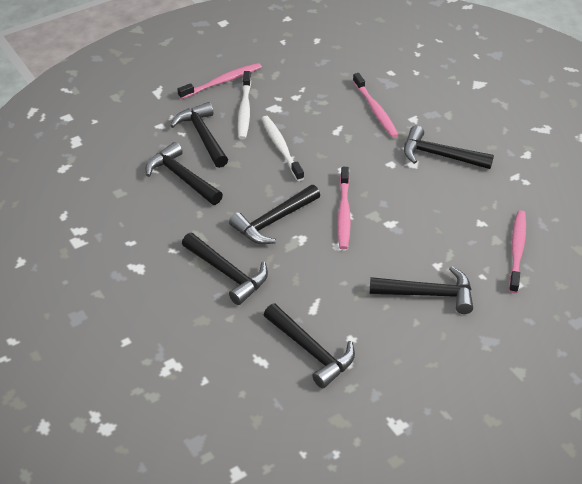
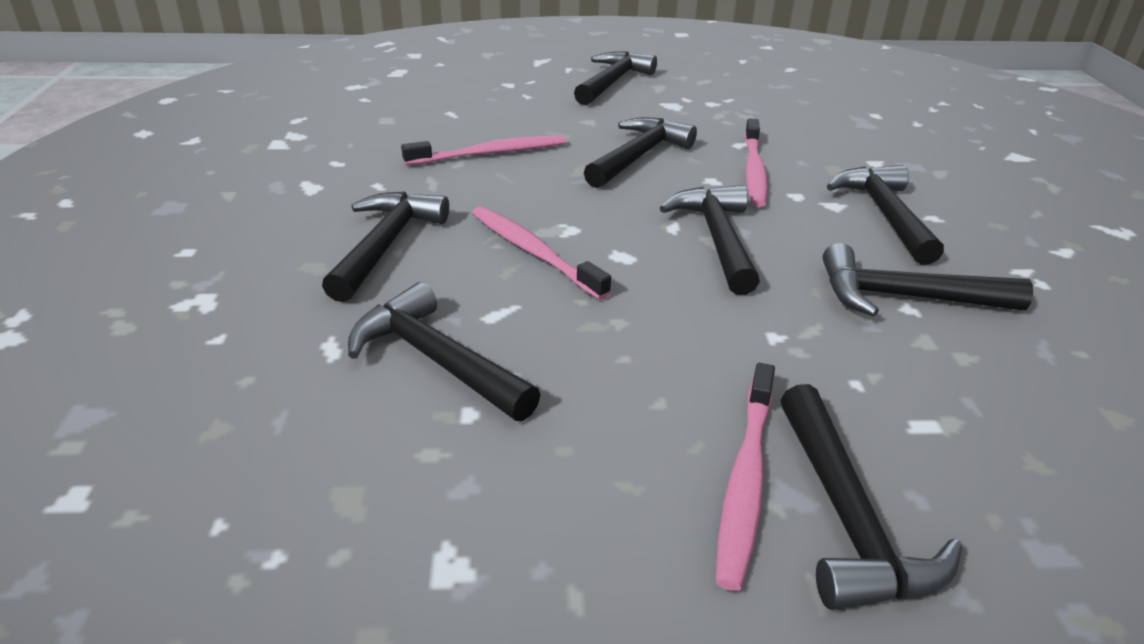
black hammer: [146,142,223,205] [170,102,228,168] [182,233,268,305] [229,185,320,244] [264,304,355,389] [370,266,473,314] [404,126,494,169] = 7 -> [322,191,449,302] [348,282,541,421] [574,51,657,105] [584,117,697,188] [660,185,760,295] [781,384,963,610] [823,243,1033,317] [827,165,944,265] = 8
white toothbrush: [238,71,251,140] [261,116,304,181] = 2 -> none = 0

